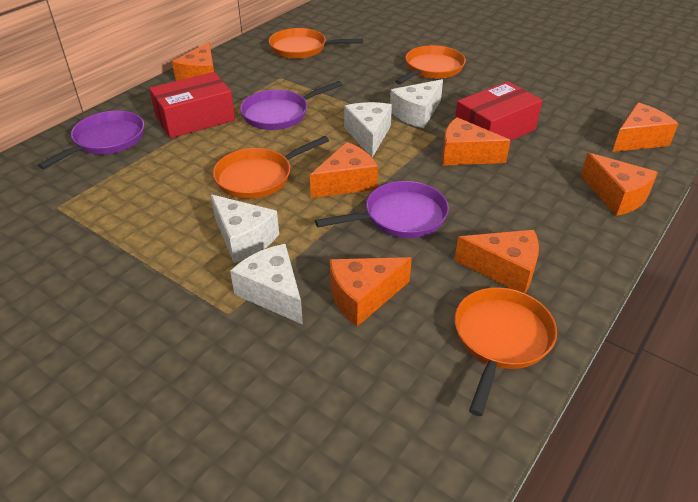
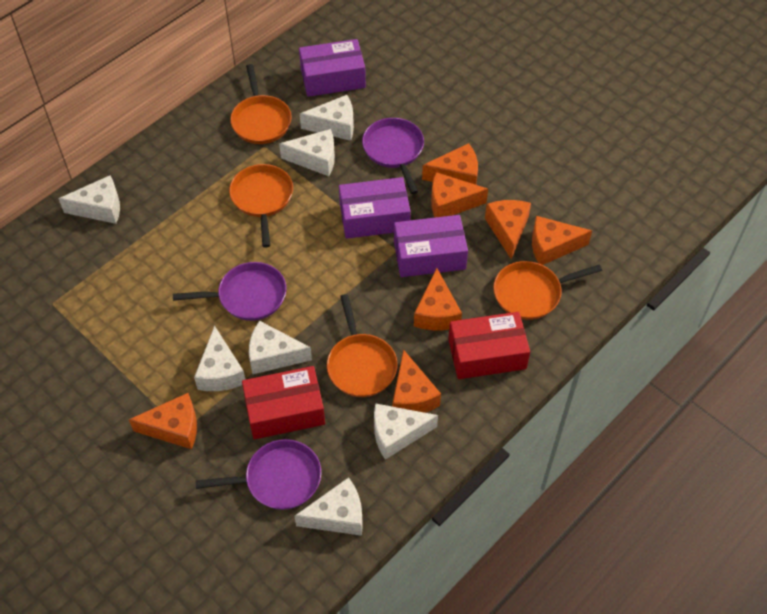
purple box: none = 0 -> [299,39,366,97] [339,177,411,239] [394,215,468,277] = 3
white cheese: [211,194,279,263] [230,244,303,325] [344,102,392,157] [390,79,443,128] = 4 -> [58,175,120,224] [194,326,246,391] [249,321,312,374] [279,129,335,176] [294,477,363,536] [300,95,354,141] [374,403,438,460] = 7

